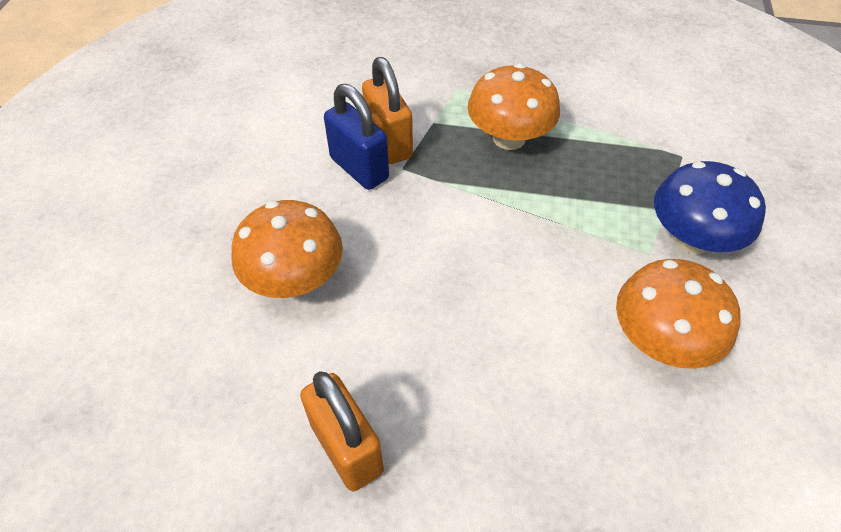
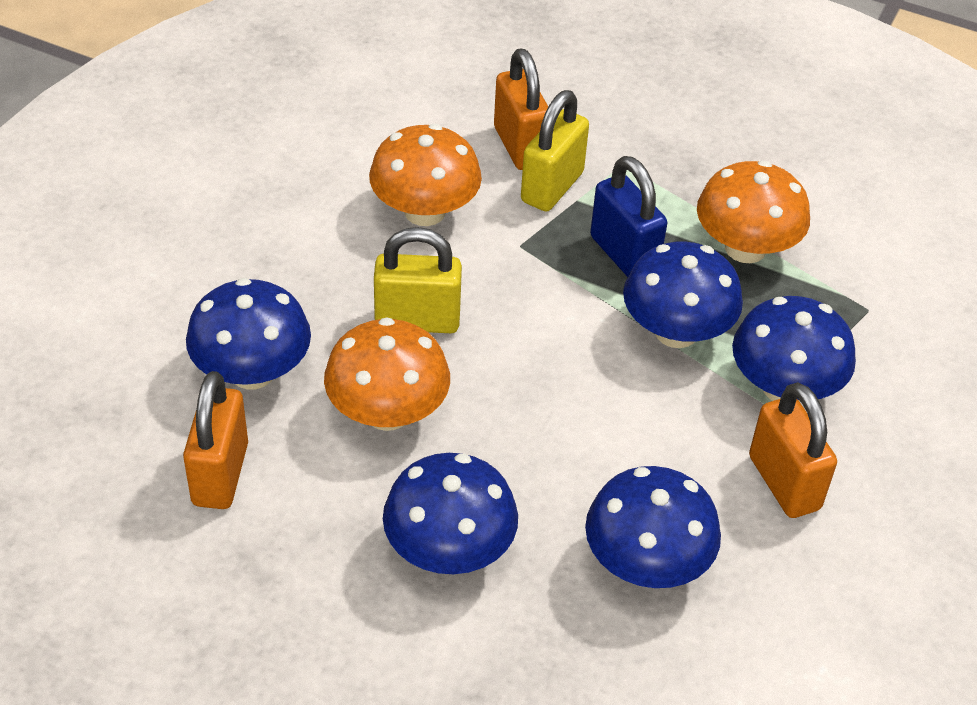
blue mushroom: [654,161,766,254] = 1 -> [186,278,311,389] [383,453,518,574] [585,466,721,588] [623,242,743,348] [732,296,856,402] = 5
orange padlock: [300,371,384,491] [362,57,413,164] = 2 -> [183,371,248,509] [494,48,548,170] [749,382,837,518] = 3
yellow padlock: none = 0 -> [374,227,462,333] [521,90,589,211] = 2

